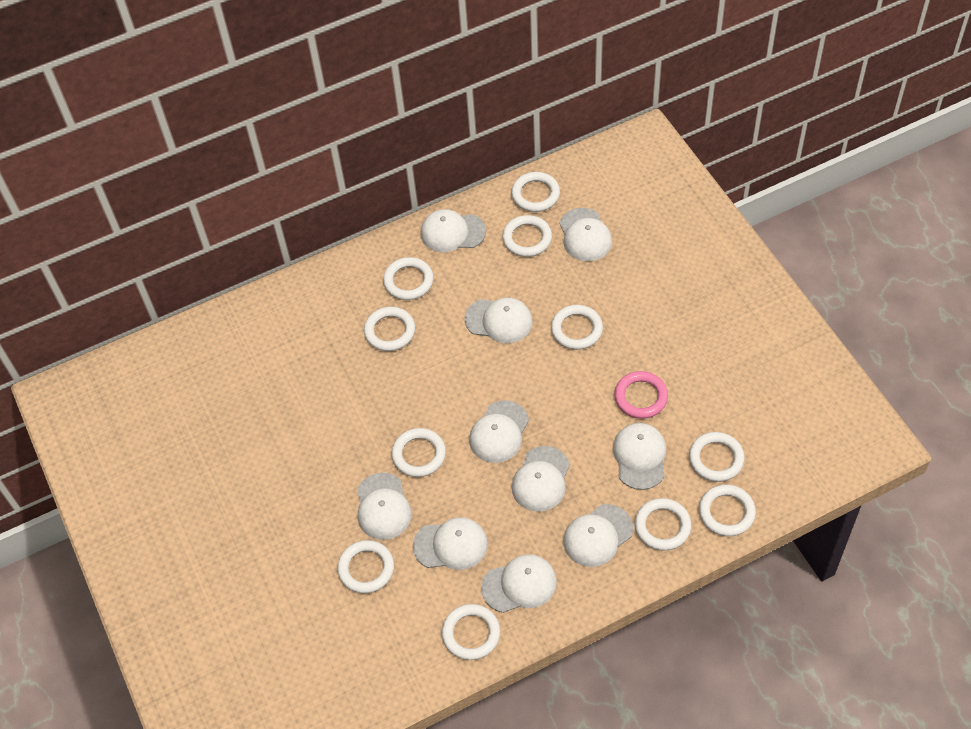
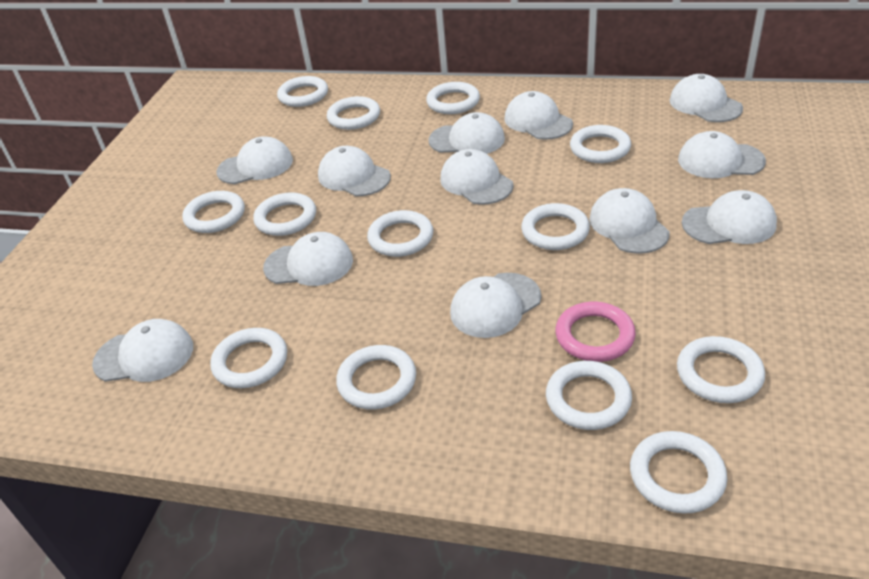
white cap: [357,473,412,540] [413,517,488,570] [421,209,486,252] [464,298,533,343] [469,400,529,463] [481,554,557,613] [512,446,570,512] [560,208,612,261] [563,504,633,567] [613,423,666,490] = 10 -> [92,319,193,382] [217,136,293,184] [263,232,353,286] [318,146,391,196] [429,112,505,154] [440,149,513,205] [450,273,541,338] [505,91,573,140] [589,188,670,254] [669,74,743,122] [678,131,766,178] [682,190,777,244] = 12
white ring: [337,540,394,593] [364,307,415,351] [383,257,434,300] [392,428,446,477] [442,604,500,660] [502,215,552,257] [511,172,560,212] [551,305,603,350] [635,498,691,551] [689,432,745,482] [699,484,756,536] = 11 -> [182,191,245,233] [210,328,287,388] [253,192,316,236] [277,76,328,107] [327,96,380,130] [336,345,416,410] [367,210,433,257] [426,82,480,114] [521,203,590,250] [546,361,632,430] [570,125,631,163] [630,431,727,514] [677,336,765,403] = 13

